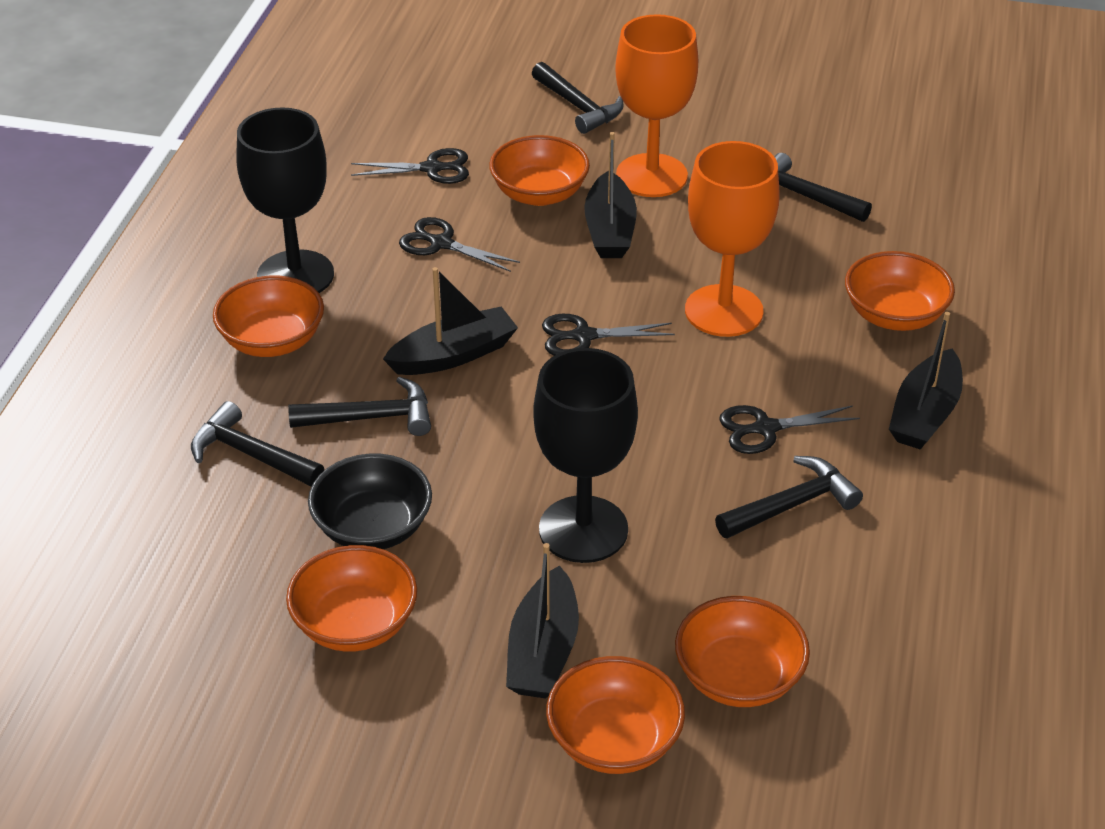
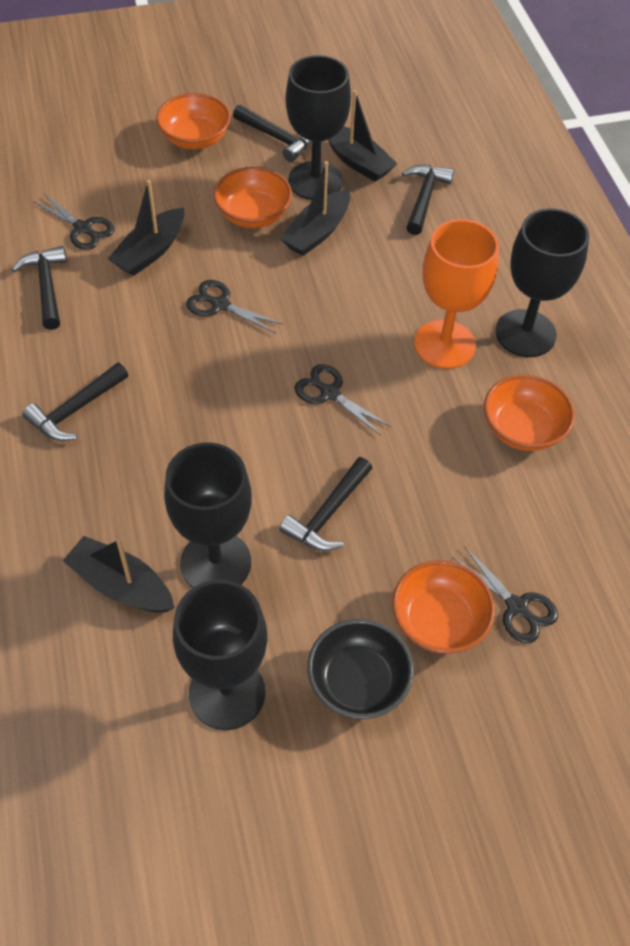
black goblet: [237,107,334,293] [533,348,638,563] = 2 -> [164,443,252,588] [173,580,267,730] [286,55,351,200] [495,208,589,357] = 4
orange bowl: [213,275,324,357] [286,545,417,652] [489,135,590,206] [546,656,685,774] [675,596,810,707] [845,251,955,331] = 6 -> [156,93,231,149] [213,167,292,228] [392,560,495,654] [484,374,575,451] = 4
orange goblet: [615,14,698,197] [685,141,780,337] = 2 -> [414,219,499,369] = 1

